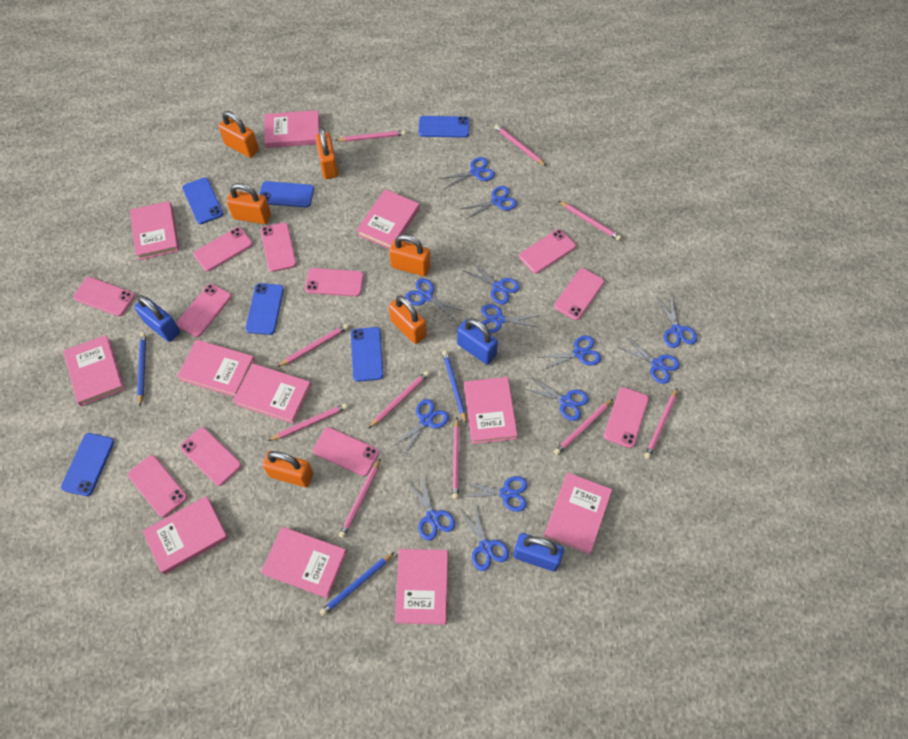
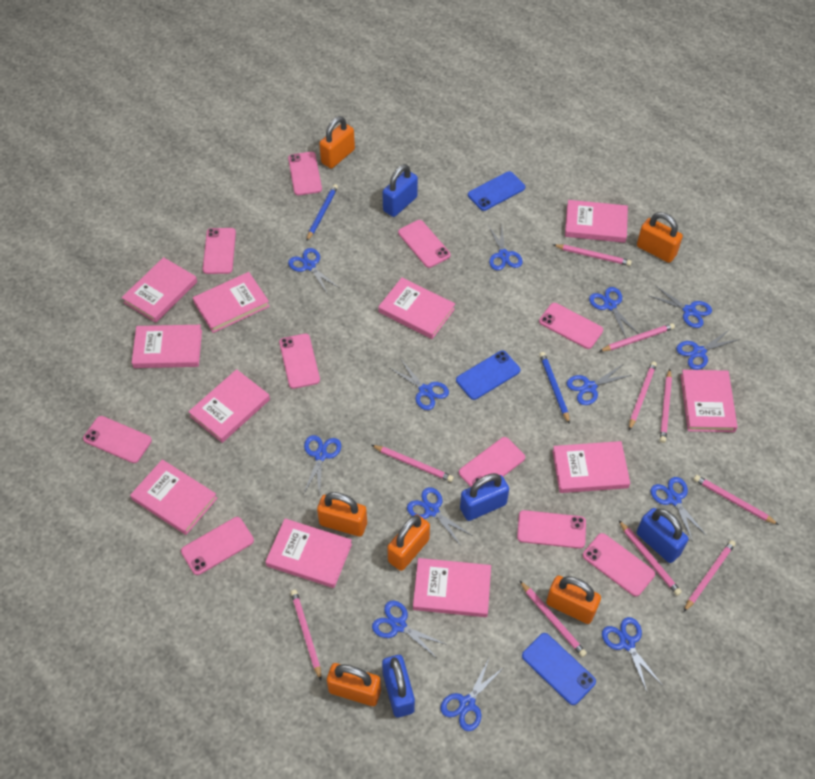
blue padlock: [134,295,180,342] [457,318,498,365] [513,533,564,571] = 3 -> [382,164,418,217] [382,655,415,717] [460,473,509,521] [637,508,689,563] = 4
blue pencil: [137,333,146,406] [320,552,394,616] [442,350,467,423] = 3 -> [307,184,338,241] [539,352,570,424] = 2
blue phone: [61,433,114,496] [182,177,223,224] [246,283,284,335] [259,181,314,207] [351,327,383,382] [419,116,469,138] = 6 -> [456,351,520,400] [468,171,525,211] [522,633,596,705] = 3
pink phone: [73,277,135,316] [128,455,187,517] [176,284,231,337] [180,427,242,486] [193,227,253,271] [261,223,296,272] [305,268,364,297] [313,427,379,476] [519,229,576,274] [554,268,604,320] [604,387,649,448] = 11 -> [83,416,152,463] [181,517,254,575] [203,228,236,274] [279,334,320,389] [288,152,322,195] [398,220,451,268] [459,437,525,487] [517,510,586,549] [539,303,603,349] [583,533,655,596] = 10

